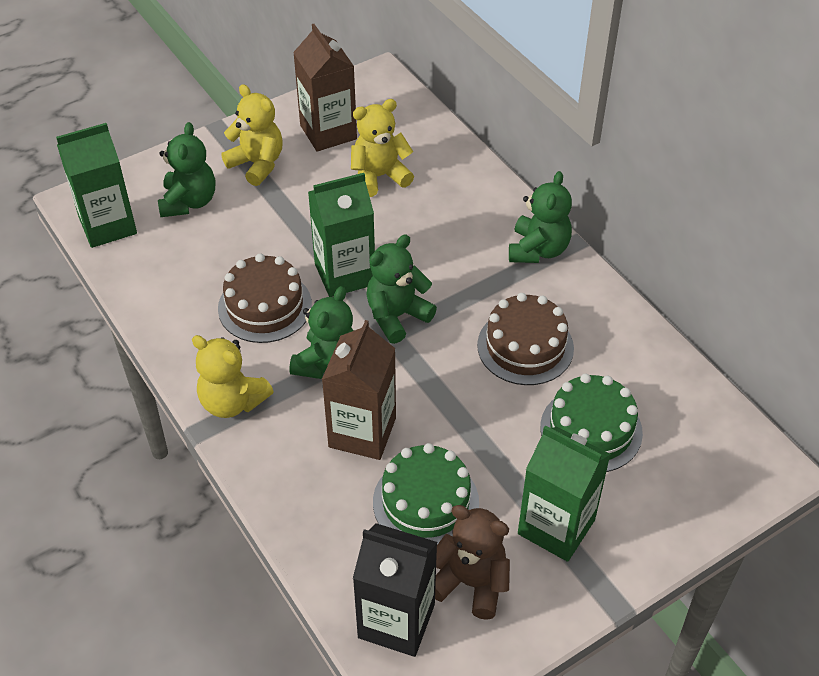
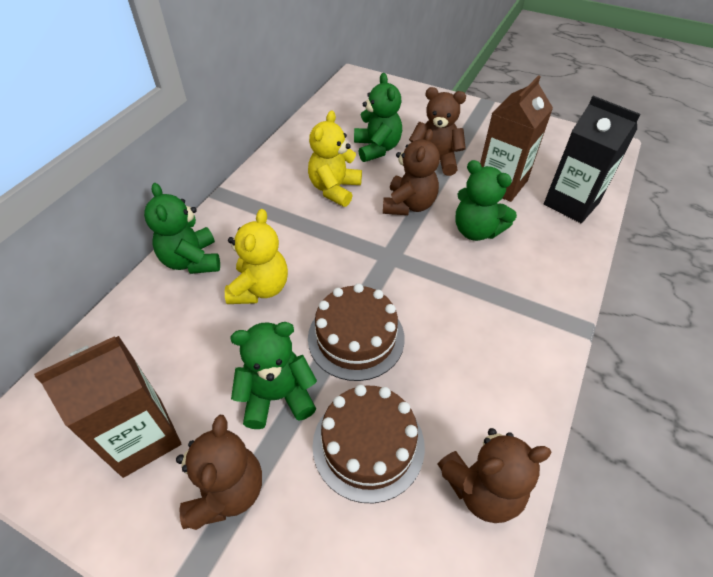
brown teddy bear: [435,505,510,620] = 1 -> [176,415,262,530] [383,129,440,215] [409,87,466,176] [438,428,552,523] = 4
green cake: [373,443,479,545] [540,374,643,472] = 2 -> none = 0
green carton: [56,123,137,248] [308,173,375,297] [518,426,611,562] = 3 -> none = 0
yellow teddy bear: [192,335,274,418] [221,84,283,186] [351,99,414,197] = 3 -> [225,209,288,304] [308,111,362,207] = 2

